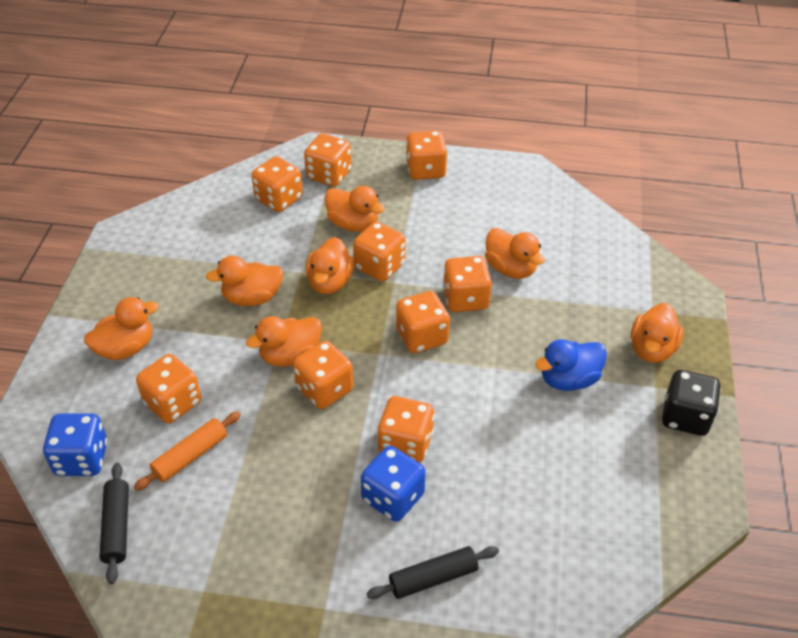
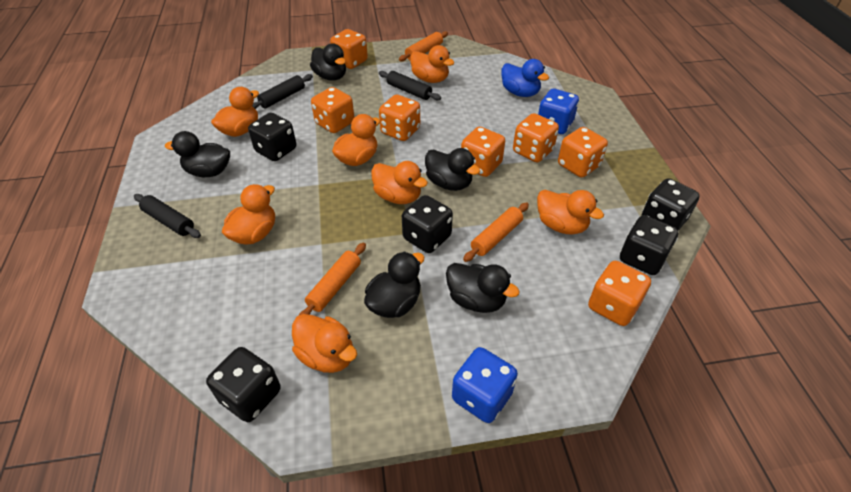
black dice: [662,370,721,436] = 1 -> [206,347,281,422] [248,113,296,161] [402,195,453,253] [620,215,678,275] [641,178,700,230] = 5
black duck: none = 0 -> [165,131,230,177] [310,43,346,81] [364,252,424,318] [425,148,480,191] [446,263,520,313] = 5
black rolling pin: [100,463,129,584] [366,546,499,599] = 2 -> [134,194,201,238] [252,74,313,109] [379,71,441,100] = 3
orange dice: [136,354,201,423] [251,156,303,212] [293,341,353,409] [304,133,352,186] [353,222,406,282] [377,396,435,463] [396,291,450,353] [406,131,447,180] [443,256,492,312] = 9 -> [311,87,355,133] [330,29,368,69] [379,95,420,141] [461,127,505,177] [513,113,559,162] [558,127,608,178] [588,261,651,326] = 7
orange rolling pin: [134,411,241,491] = 1 -> [298,242,366,316] [399,31,448,62] [463,203,529,262] = 3

